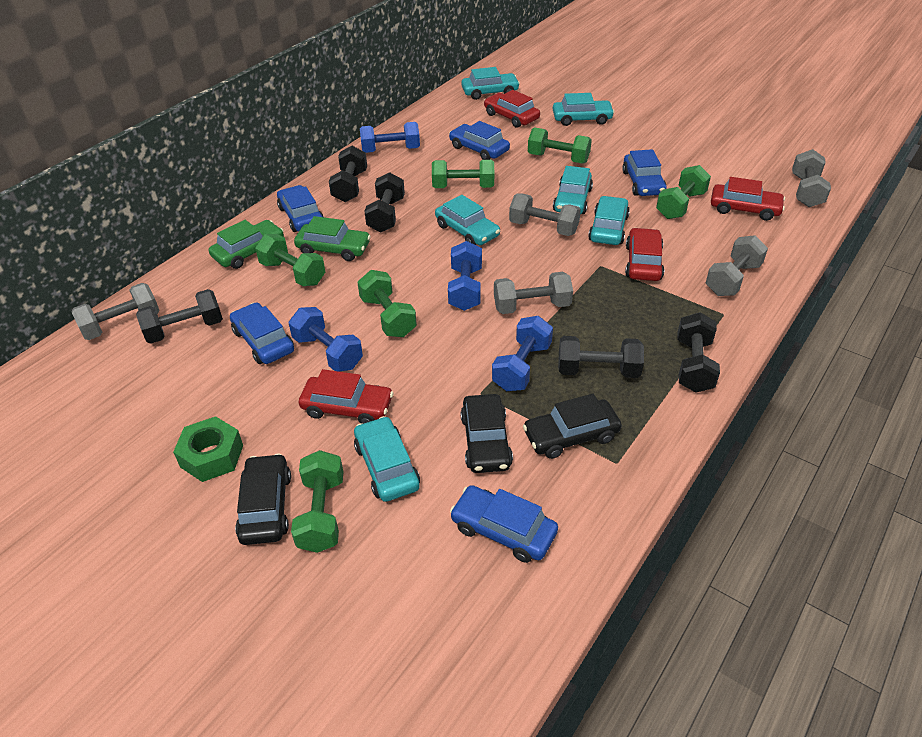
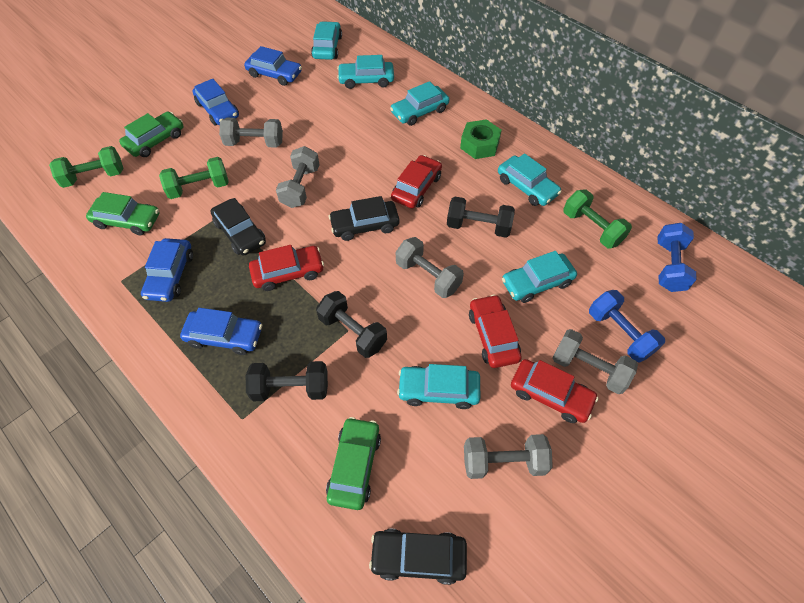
black dumbbell: [136,289,223,344] [329,146,367,202] [365,172,405,232] [558,336,644,378] [677,312,720,393] = 5 -> [246,361,328,401] [316,291,387,358] [447,197,515,238] = 3
blue car: [230,302,294,364] [277,185,324,232] [449,121,510,160] [450,485,558,563] [622,149,667,196] = 5 -> [141,238,193,302] [180,308,262,355] [192,79,239,125] [244,46,302,86] = 4
blue dumbbell: [289,307,363,371] [360,122,420,153] [448,241,482,311] [492,316,553,391] = 4 -> [589,290,665,363] [658,223,697,292] = 2
green car: [209,220,284,269] [294,216,371,261] = 2 -> [86,192,160,235] [119,111,183,157] [326,417,381,510] = 3
green dumbbell: [255,234,325,286] [291,450,343,553] [357,270,417,337] [432,160,494,188] [528,127,592,164] [656,165,711,219] = 6 -> [49,146,124,188] [159,157,229,199] [563,190,632,248] = 3

